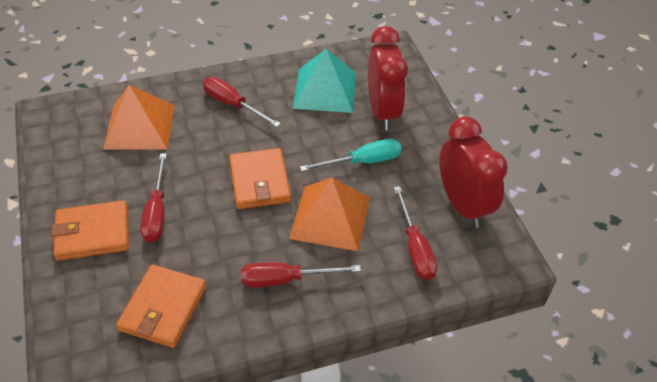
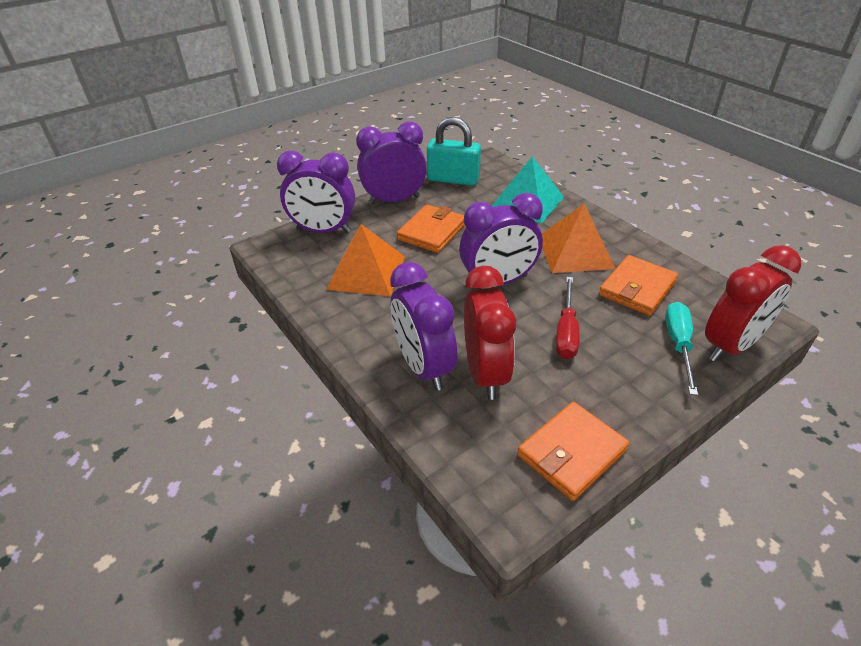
purple clock: none = 0 -> [277,150,355,233] [356,122,427,204] [390,262,458,391] [459,193,543,289] = 4
red screwdriver: [140,153,167,243] [203,77,281,127] [241,262,361,288] [394,186,437,280] = 4 -> [556,277,579,359] = 1
turquoise padlock: none = 0 -> [427,117,481,186] = 1

